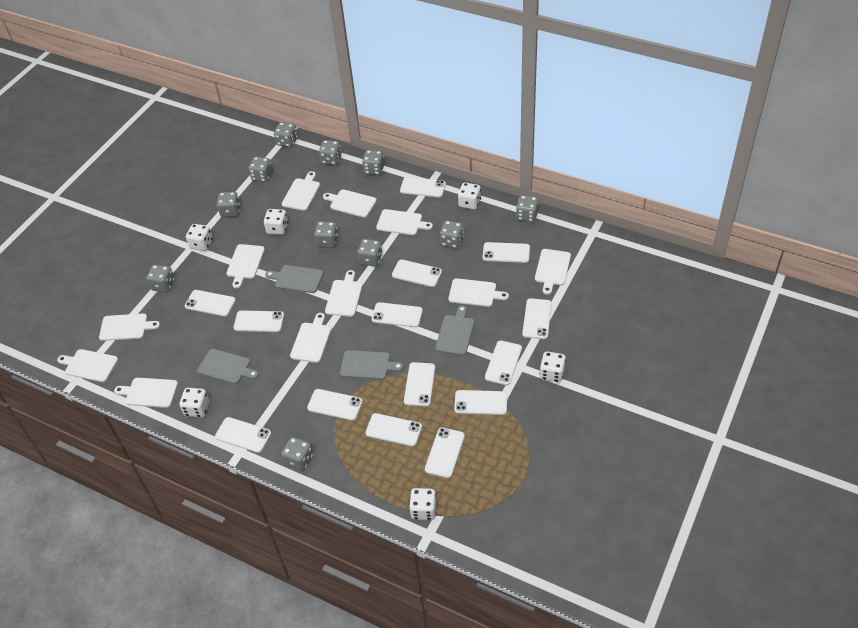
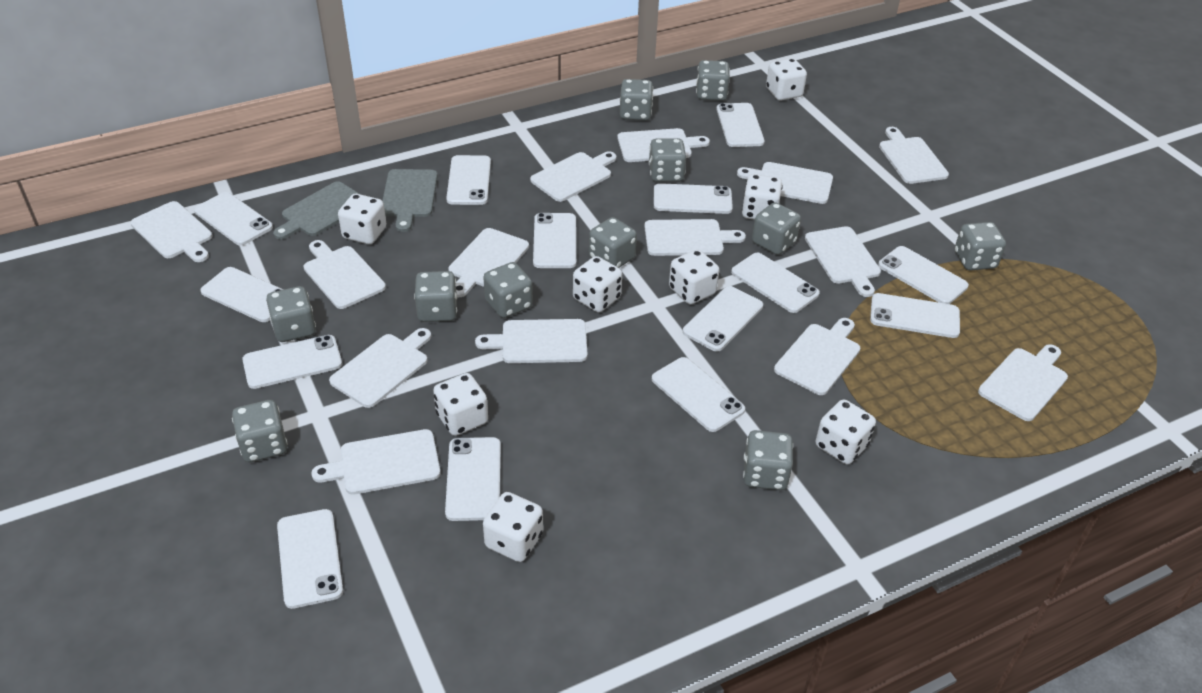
grey cutting board: [197,349,259,384] [265,265,323,293] [340,350,403,380] [435,305,474,355] = 4 -> [273,181,359,239] [382,169,438,232] = 2
white cutting board: [57,349,118,382] [99,313,160,341] [114,378,178,408] [226,244,265,288] [282,171,320,211] [290,313,331,363] [323,189,377,218] [325,270,362,317] [376,209,433,235] [449,278,509,307] [535,249,571,295] = 11 -> [130,201,212,262] [303,240,386,309] [311,429,441,495] [329,328,431,408] [448,228,529,297] [475,319,587,363] [530,151,617,202] [617,128,710,162] [644,219,746,256] [737,162,833,204] [774,318,860,395] [805,226,881,297] [879,127,949,184] [978,344,1068,421] = 14
white dice: [180,388,209,418] [186,224,213,251] [264,209,288,235] [409,488,437,520] [458,182,481,210] [540,351,566,382] = 6 -> [338,194,386,244] [433,373,488,436] [483,492,543,562] [573,256,622,312] [669,249,719,304] [742,174,783,220] [766,58,807,101] [816,399,876,464] = 8

